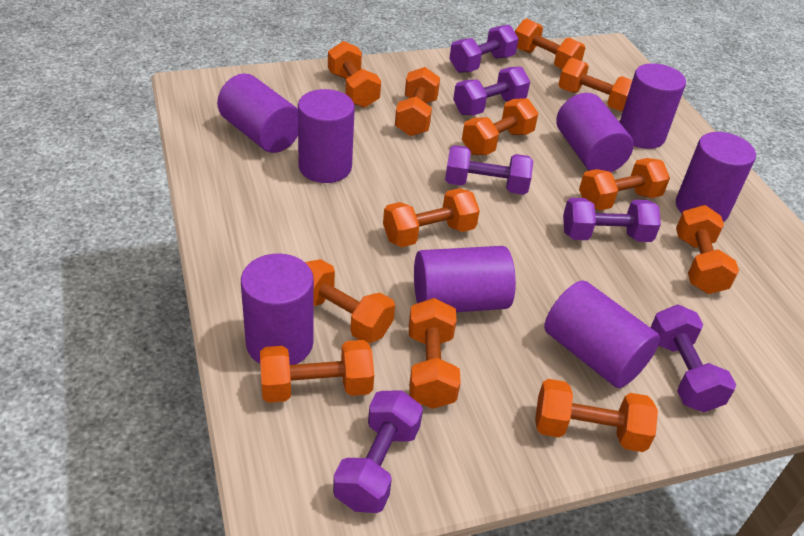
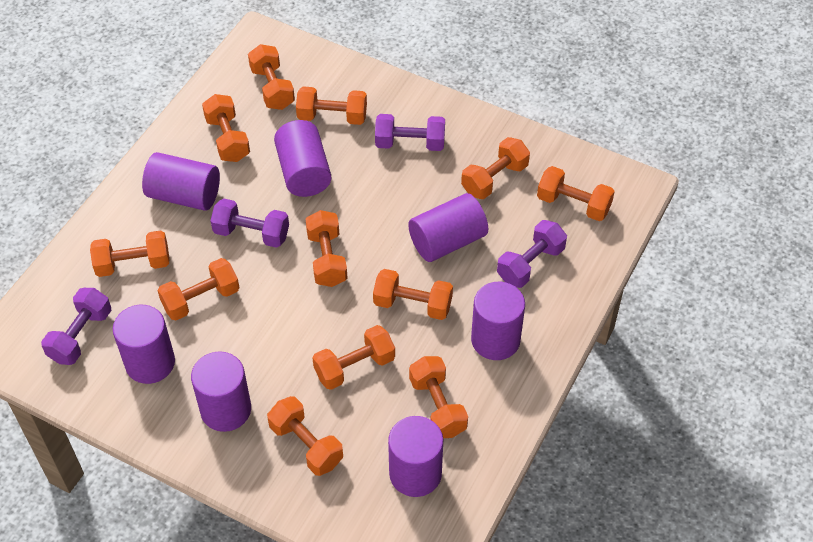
purple cylinder: [217,74,298,153] [241,254,314,365] [298,89,355,183] [414,246,516,312] [544,281,660,388] [556,93,634,172] [620,63,686,149] [676,132,756,222] = 8 -> [113,305,175,384] [142,152,220,211] [191,351,251,432] [274,120,331,197] [388,416,443,497] [408,193,488,262] [471,282,525,360] = 7
purple dumbbell: [333,390,423,513] [445,145,534,195] [449,25,519,73] [453,67,530,115] [563,198,661,242] [650,304,736,413] = 6 -> [41,288,111,365] [211,198,289,248] [375,114,445,151] [497,220,567,288] = 4

